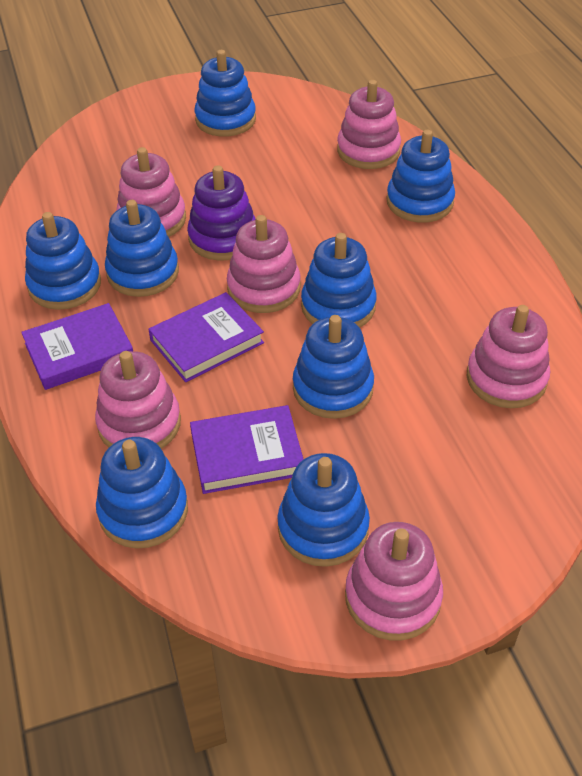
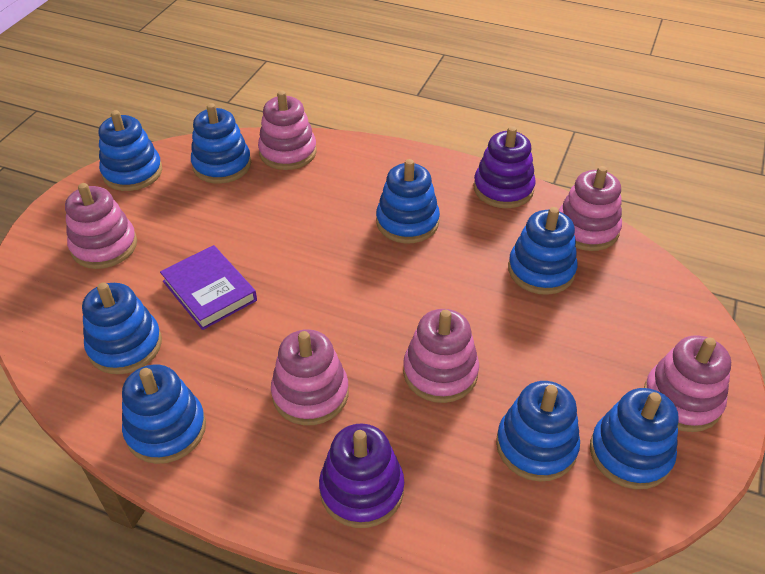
purple book: [21,303,133,390] [148,292,264,382] [190,405,304,494] = 3 -> [160,245,257,330] = 1
purple stacking toy: [187,165,256,261] = 1 -> [319,423,404,528] [473,126,536,208] = 2

